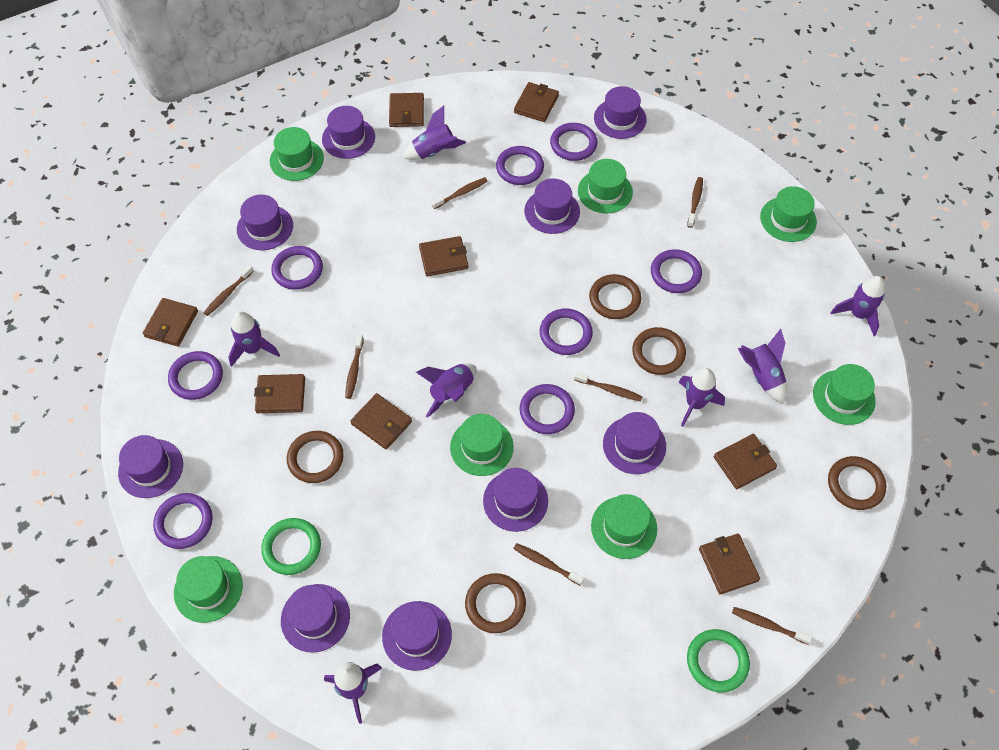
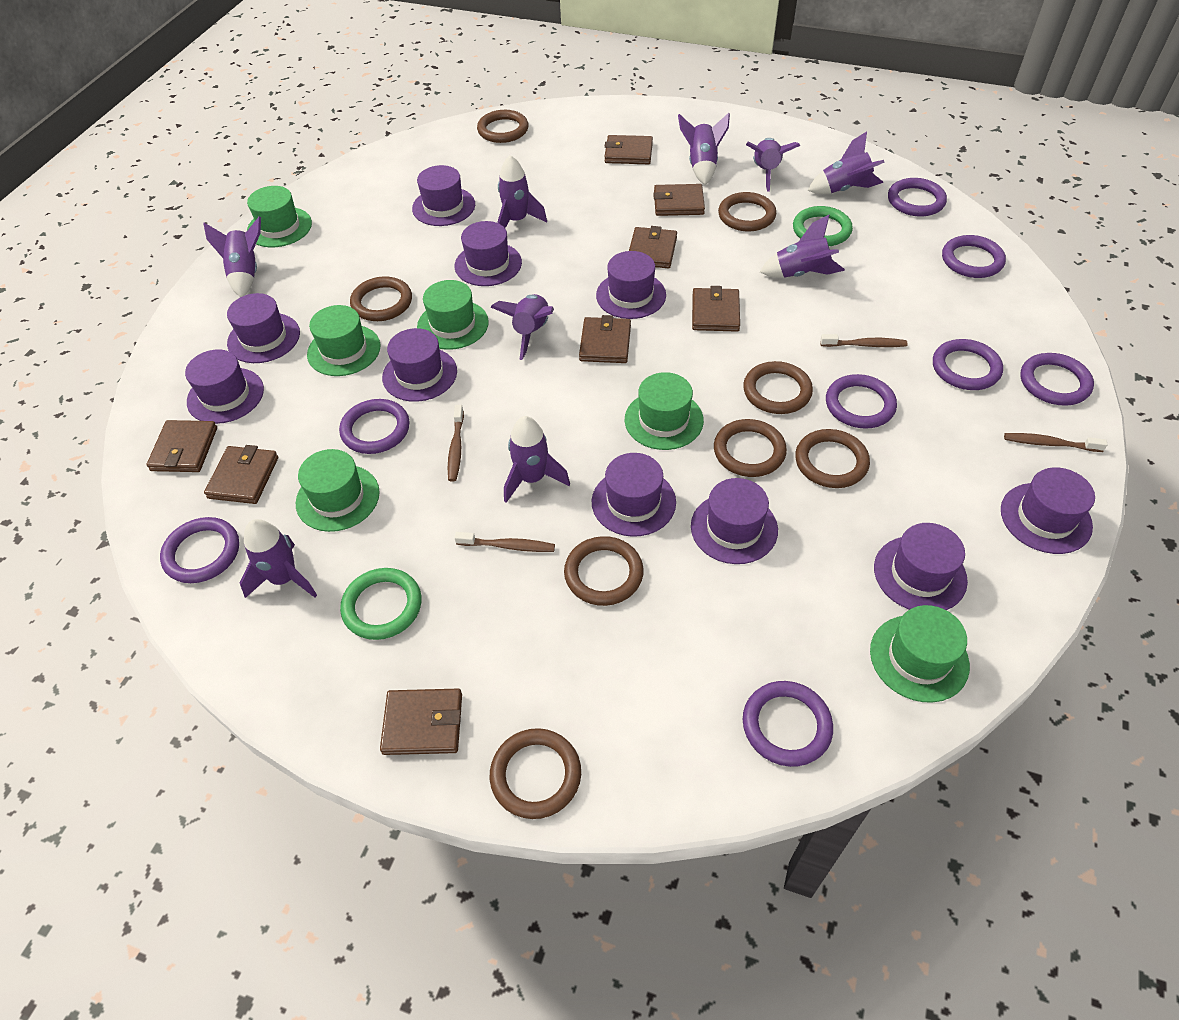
brown ring: [287,431,344,483] [465,573,526,633] [589,274,641,319] [632,327,686,375] [828,456,886,510] = 5 -> [350,276,412,321] [477,110,528,143] [490,728,581,819] [564,536,644,606] [714,419,787,477] [718,192,777,231] [743,361,813,414] [795,429,870,488] = 8
brown toothbrush: [203,265,254,316] [345,334,364,399] [432,177,487,209] [513,543,584,586] [574,372,643,402] [687,177,703,228] [732,607,812,645] = 7 -> [448,405,464,482] [454,532,555,552] [820,334,908,347] [1004,433,1108,452] = 4
green hat: [174,556,243,623] [270,127,324,181] [450,414,514,476] [578,159,633,214] [591,494,657,559] [760,186,817,242] [813,364,876,425] = 7 -> [247,186,312,247] [296,449,380,532] [307,305,380,376] [417,280,489,350] [625,372,704,450] [870,605,970,703] = 6
purple hat: [118,435,183,498] [237,195,293,250] [281,584,350,653] [322,106,375,159] [382,601,452,671] [483,468,548,532] [524,179,580,234] [594,86,647,139] [603,412,666,474] = 9 -> [185,349,264,424] [227,293,300,363] [382,328,457,402] [412,165,475,226] [455,221,522,286] [592,453,676,537] [596,251,666,319] [691,478,778,564] [874,523,968,610] [1001,467,1095,554] = 10
purple rocket: [228,311,280,367] [324,662,382,724] [403,106,466,160] [416,363,477,418] [679,368,725,426] [738,329,787,404] [830,276,885,336] = 7 -> [203,217,261,297] [239,519,317,598] [491,294,554,360] [497,155,547,228] [504,416,570,503] [678,113,730,185] [746,138,800,192] [760,215,845,278] [808,131,885,194] = 9

